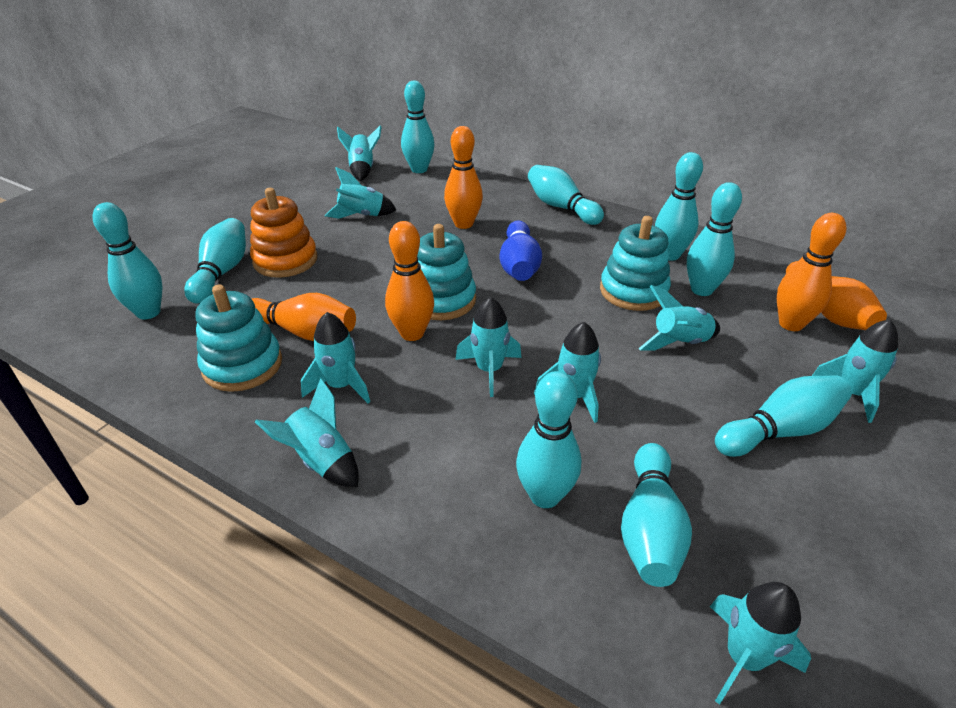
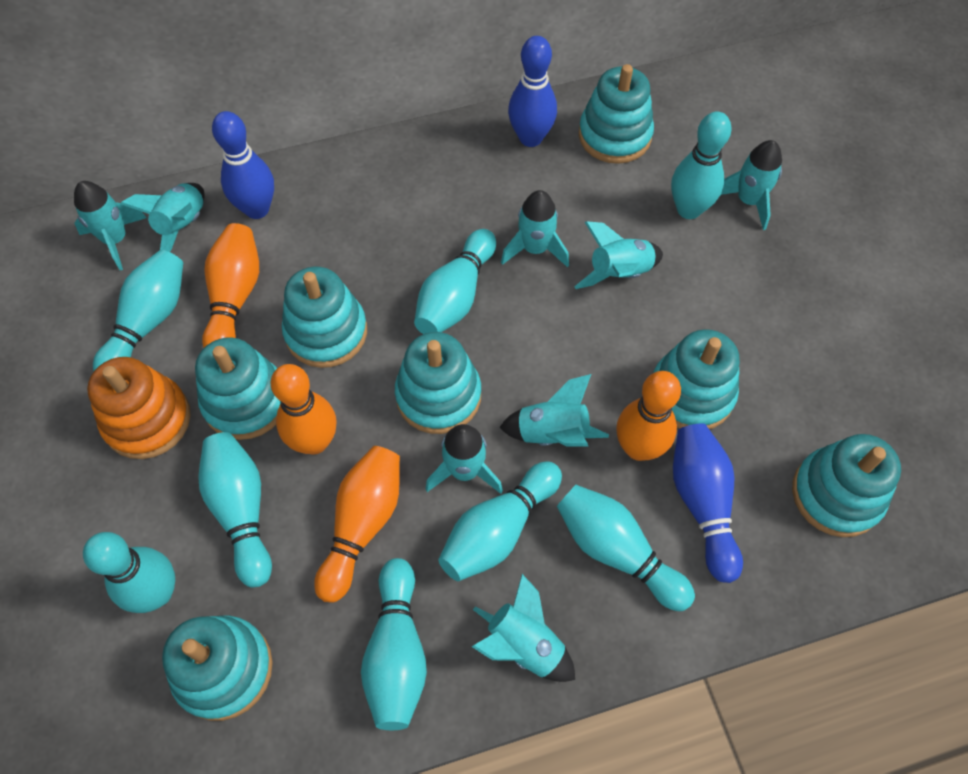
blue bowling pin: [500,221,542,281] = 1 -> [212,111,274,219] [508,36,557,147] [673,423,743,583] = 3
orange bowling pin: [252,293,356,341] [385,221,434,341] [444,126,483,229] [777,213,846,331] [786,261,887,330] = 5 -> [202,223,259,348] [270,364,337,455] [314,446,400,603] [616,371,681,461] = 4
turquoise bowling pin: [93,202,162,320] [184,218,246,304] [401,81,434,173] [516,371,581,508] [528,165,604,225] [621,443,692,587] [655,152,703,261] [687,182,742,296] [715,375,852,457] = 9 -> [83,532,175,613] [93,250,183,371] [198,432,272,587] [361,558,427,730] [414,229,496,334] [438,461,562,581] [557,485,695,611] [671,111,732,219] = 8
turquoise rocket: [255,378,359,487] [301,312,370,404] [325,167,396,219] [337,125,382,181] [455,297,521,397] [534,322,601,423] [638,285,720,350] [710,582,811,705] [812,319,898,423] = 9 -> [74,181,147,270] [120,183,205,252] [426,424,503,494] [472,574,575,682] [499,374,609,446] [501,190,569,267] [574,221,663,289] [721,140,782,230] = 8
turquoise stacking toy: [195,284,282,392] [417,224,476,320] [600,216,671,311] = 3 -> [162,615,273,721] [195,338,281,440] [282,267,367,368] [395,332,481,434] [579,64,654,164] [653,329,740,429] [792,434,901,537] = 7

